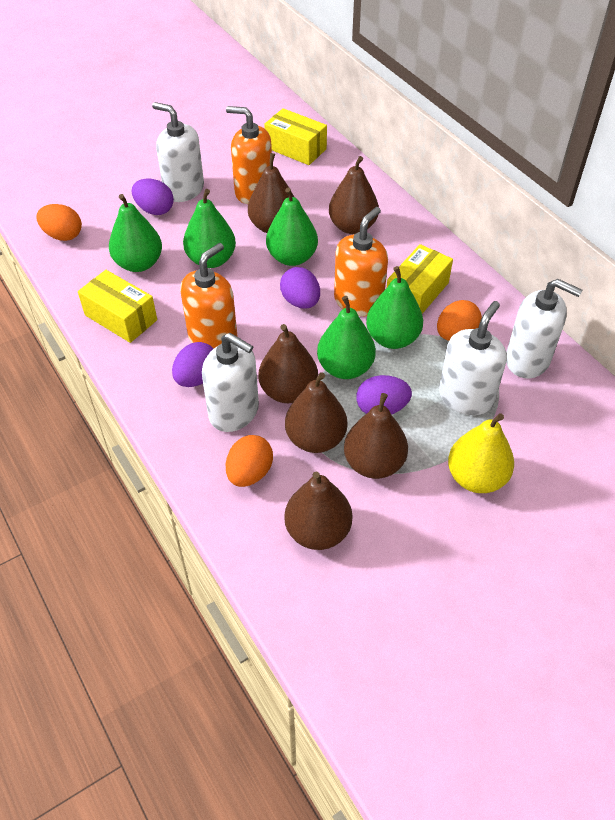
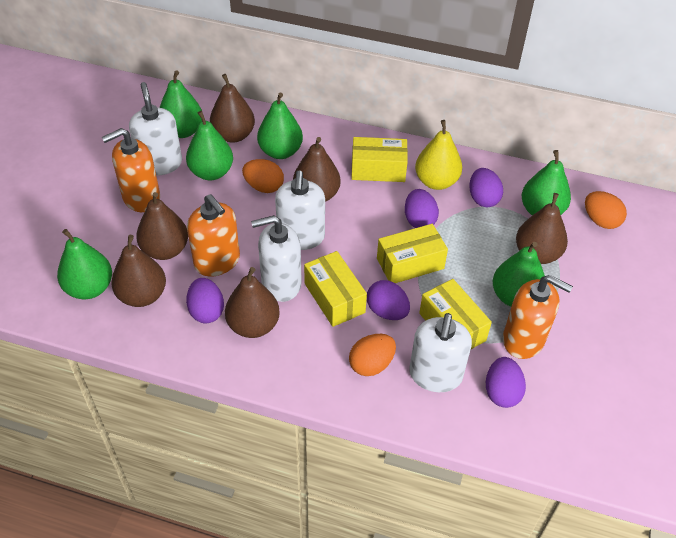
green pear: [109,194,162,272] [183,189,236,268] [266,188,318,266] [317,296,376,379] [366,266,423,349] = 5 -> [57,229,112,299] [159,70,202,138] [186,111,233,180] [257,93,303,159] [493,242,545,307] [522,150,571,215] = 6
purple egg: [132,178,174,215] [172,342,214,387] [280,267,320,309] [356,375,412,415] = 4 -> [186,278,224,323] [367,280,410,320] [405,189,439,228] [469,168,503,207] [486,357,526,408] = 5
yellow box: [78,270,157,343] [264,108,327,165] [387,244,453,314] = 3 -> [304,251,367,327] [351,137,408,182] [377,224,448,283] [419,279,492,349] = 4

